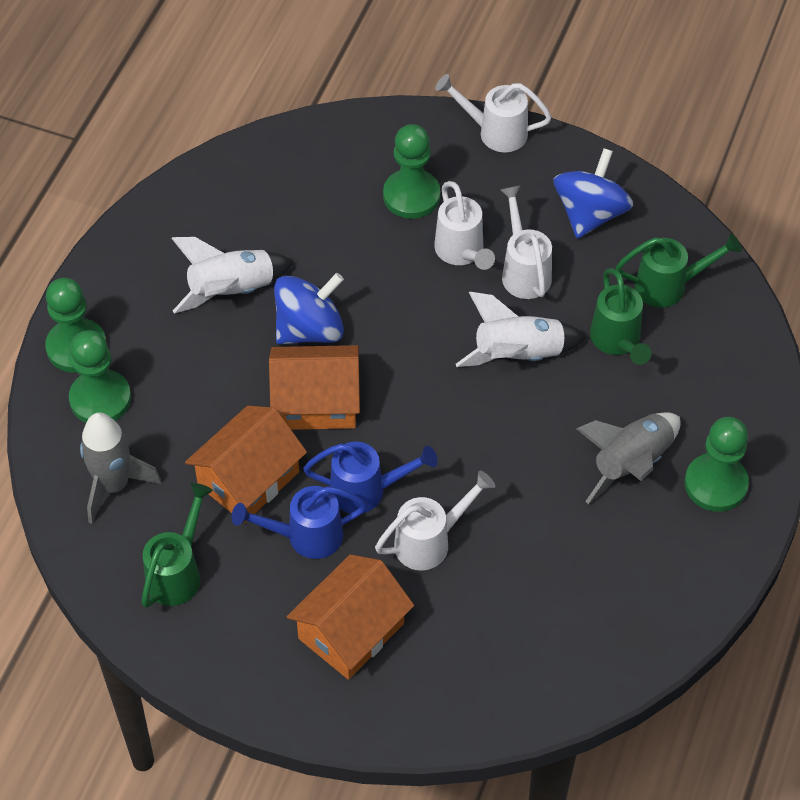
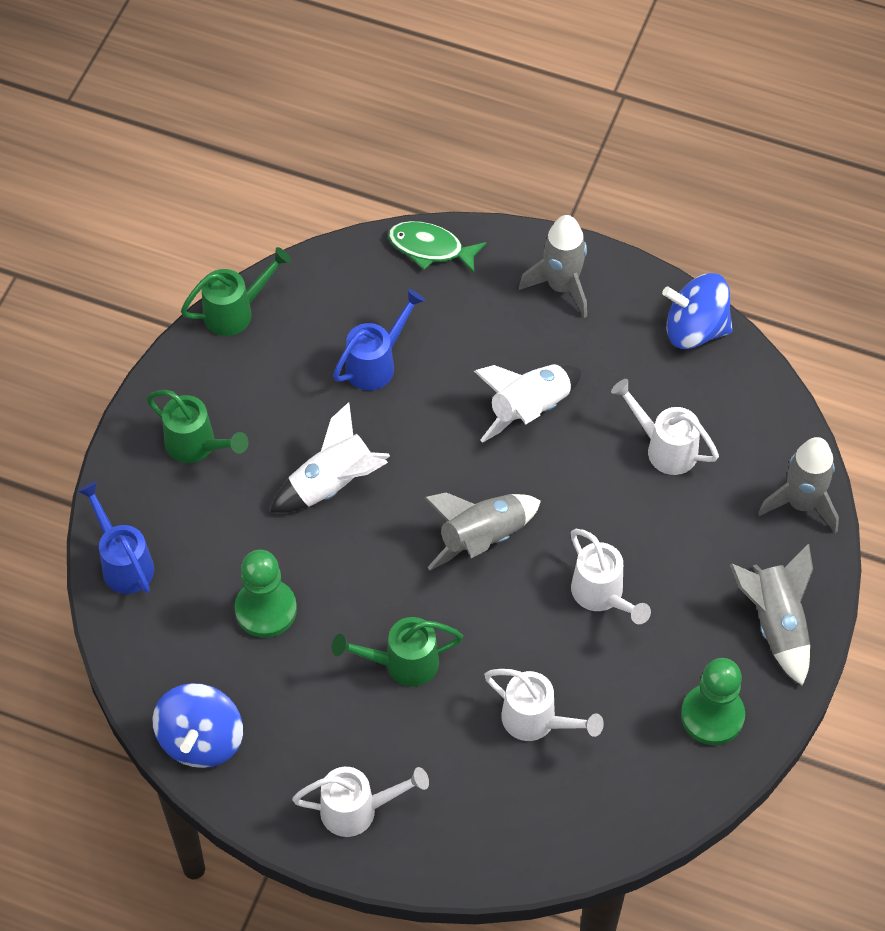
green fish: none = 0 -> [388,221,487,273] = 1
green pawn: [45,278,106,373] [69,330,131,423] [383,124,440,219] [685,417,749,512] = 4 -> [235,550,297,638] [681,658,745,745] = 2
grey rocket: [80,412,162,524] [576,412,681,504] = 2 -> [424,492,541,570] [519,215,587,318] [730,544,813,686] [758,437,839,533] = 4
orange house: [185,406,307,523] [269,345,360,430] [287,554,414,680] = 3 -> none = 0

